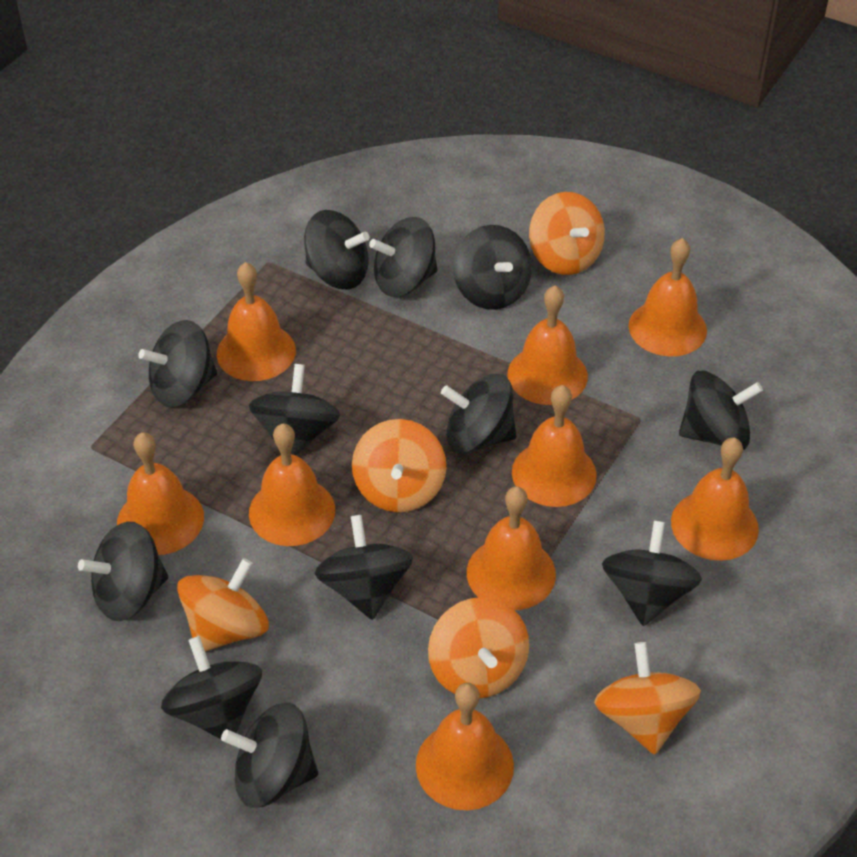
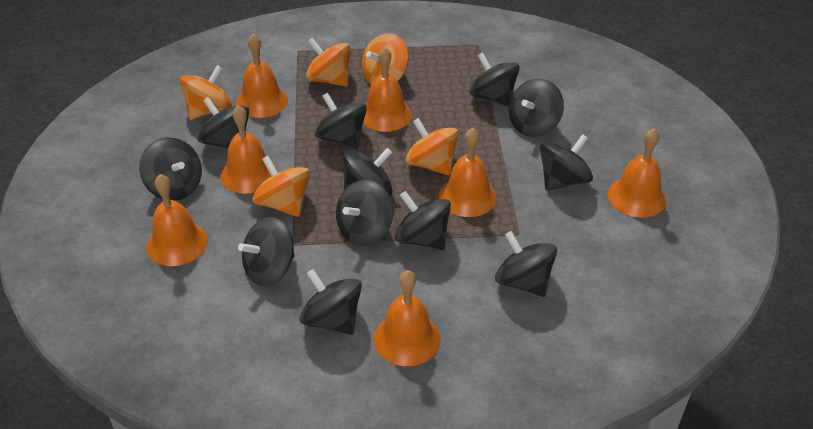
orange bell: [117,432,204,555] [217,262,296,381] [249,423,335,546] [416,683,514,810] [467,486,556,610] [507,285,588,405] [512,385,597,507] [628,238,707,357] [671,437,759,561] = 9 -> [146,174,208,266] [220,105,277,194] [236,34,288,118] [363,47,412,132] [374,270,441,366] [439,128,497,217] [608,128,666,218] = 7

